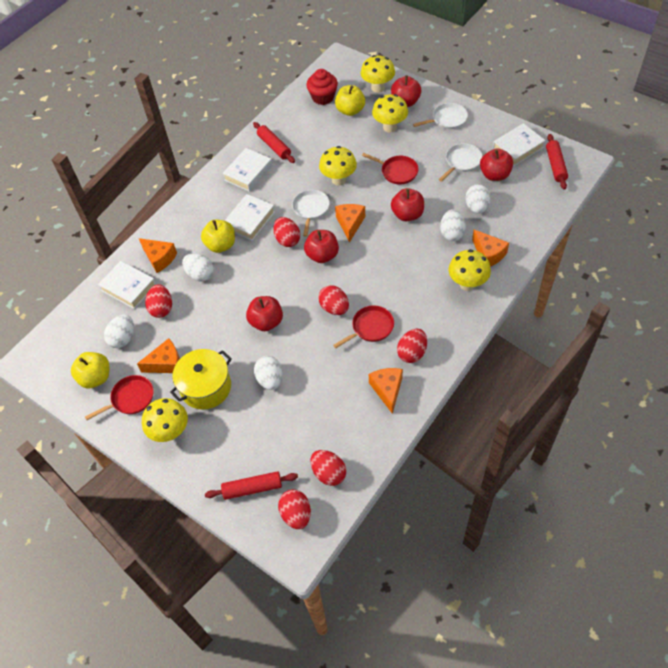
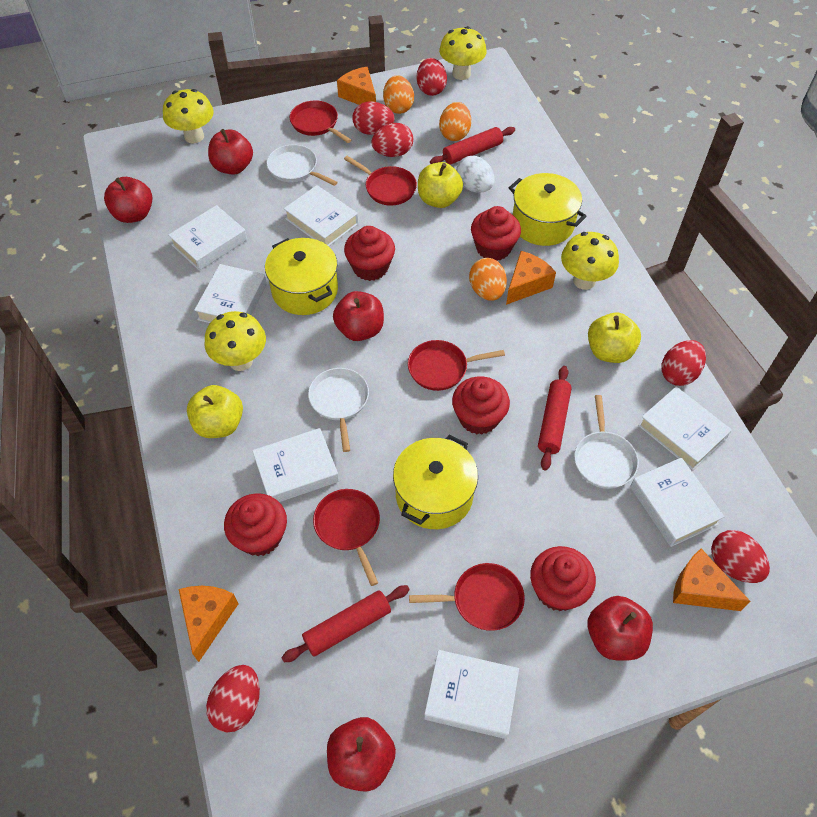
orange cheese: [137,338,180,373] [139,238,177,273] [335,204,365,243] [369,368,403,414] [472,229,509,267] = 5 -> [179,586,238,662] [337,67,376,105] [506,251,556,305] [673,549,750,611] = 4
orange egg: none = 0 -> [383,75,414,114] [439,102,471,141] [469,258,507,301] = 3
red cupcake: [306,69,338,105] = 1 -> [224,493,287,556] [344,226,395,281] [452,376,510,435] [471,206,521,261] [530,546,596,611] = 5
red pan: [85,375,154,420] [333,305,394,348] [362,153,419,184] = 3 -> [290,101,351,143] [313,489,380,586] [344,156,417,206] [408,340,505,391] [409,563,525,631] = 5
white book: [98,261,156,309] [222,148,273,192] [225,194,275,241] [492,123,546,166] = 4 -> [168,205,247,271] [194,264,267,323] [252,428,339,502] [284,185,358,246] [424,650,519,739] [630,457,725,547] [638,387,732,470] = 7
white egg: [104,315,134,348] [182,253,214,281] [254,356,283,390] [440,209,466,241] [465,184,491,213] = 5 -> [456,156,495,193] = 1
yellow mushroom: [142,398,188,442] [319,146,357,186] [361,55,395,93] [372,94,408,132] [449,249,491,291] = 5 -> [163,89,213,144] [204,311,266,371] [439,26,487,80] [561,232,619,290] = 4
yellow pot: [170,349,232,410] = 1 -> [265,238,338,315] [393,435,478,529] [509,173,587,246] = 3

